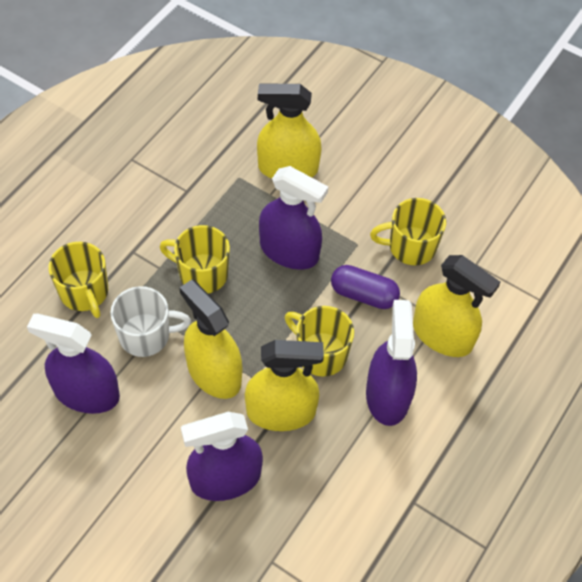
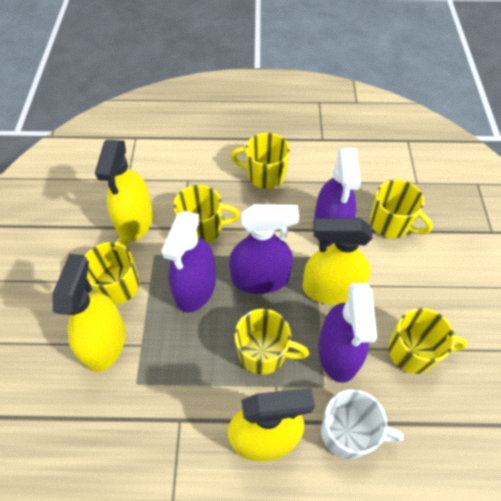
purple capsule: [331,265,400,309] = 1 -> none = 0
yellow mug: [49,242,108,318] [160,225,230,294] [285,306,354,376] [370,198,446,265] = 4 -> [85,237,140,305] [174,185,240,243] [231,133,290,189] [234,309,309,375] [370,179,433,238] [388,308,467,374] = 6

